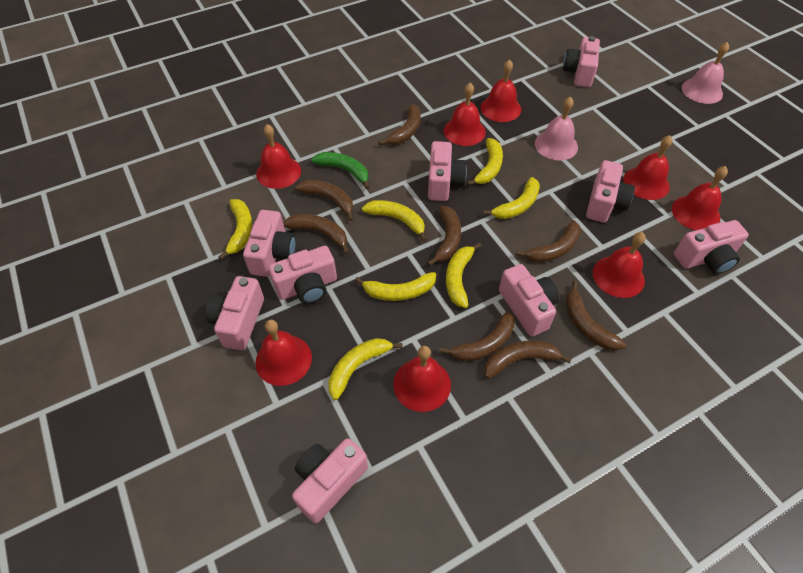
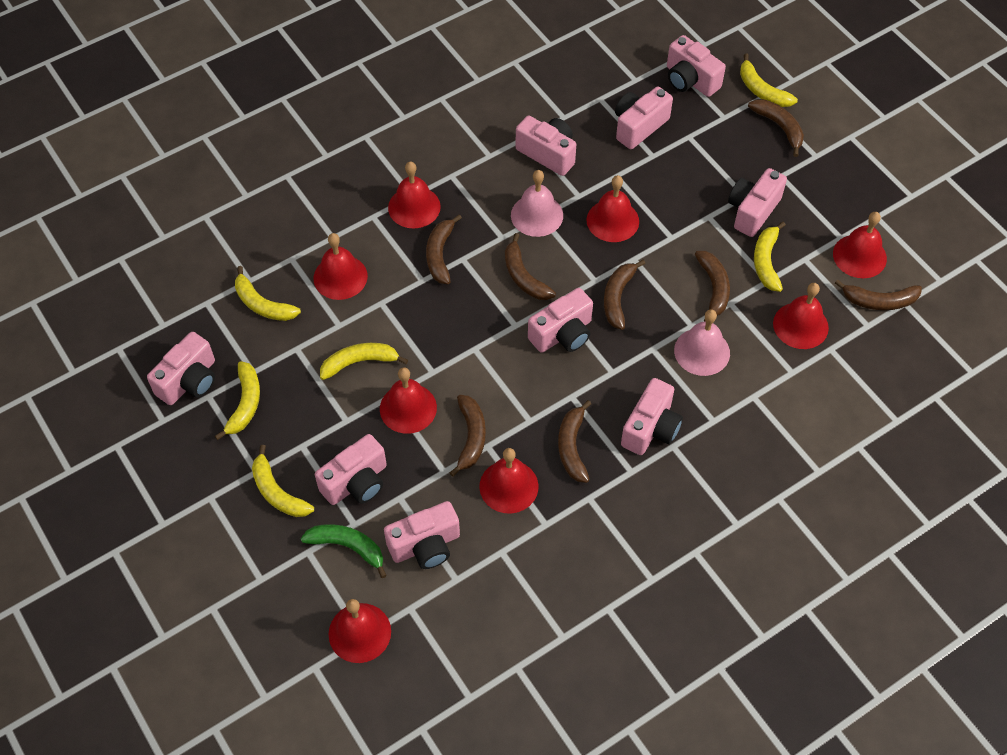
yellow banana: [218,199,252,260] [328,338,402,400] [355,272,436,301] [362,200,427,242] [446,242,481,308] [467,138,503,186] [483,177,540,219] = 7 -> [215,361,260,440] [235,266,301,321] [252,445,314,517] [320,343,408,380] [740,54,798,107] [754,221,786,292] = 6

